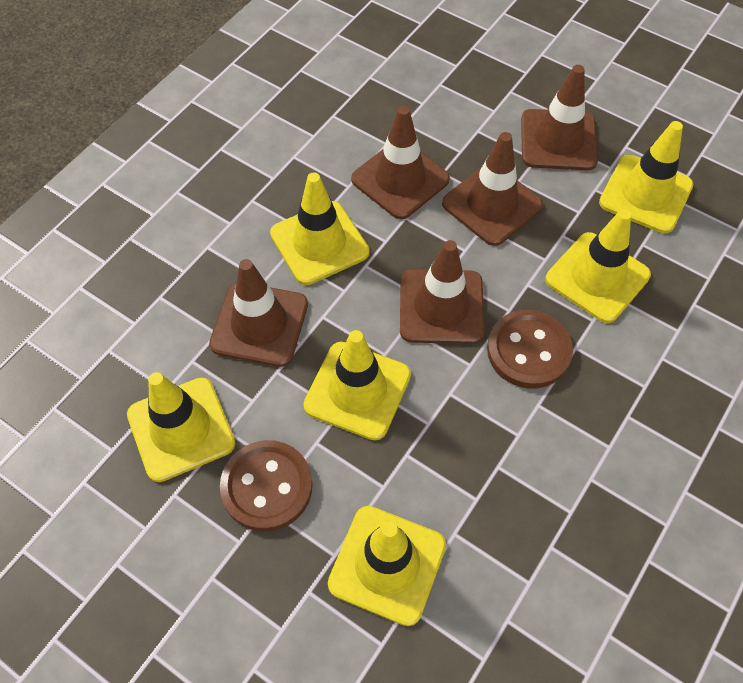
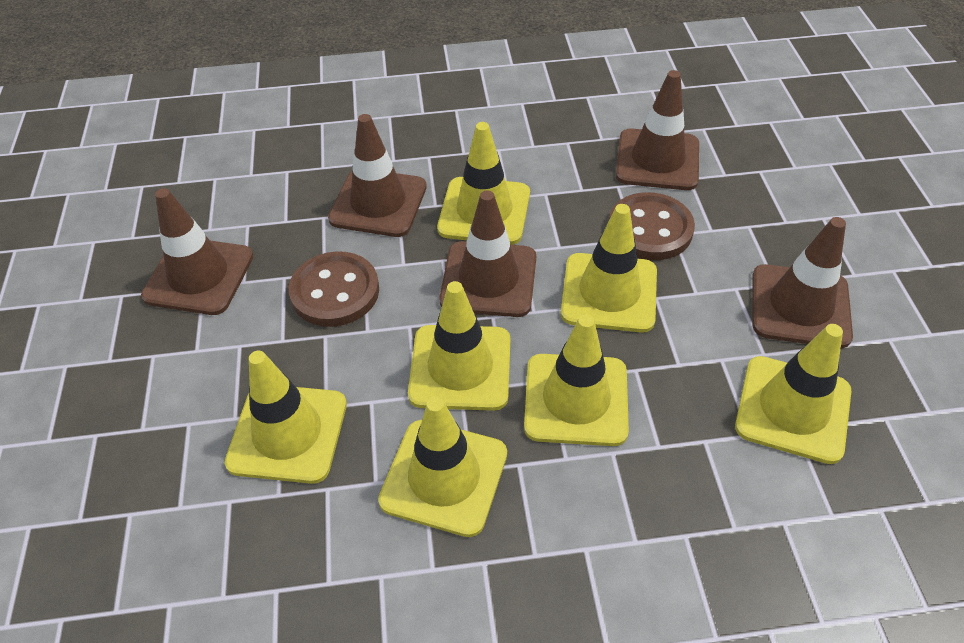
yellow traffic cone: [127,372,236,482] [270,172,369,285] [303,330,411,440] [328,506,446,626] [545,209,651,323] [599,121,693,233] = 6 -> [225,351,347,484] [378,397,507,537] [408,281,511,411] [437,122,530,245] [524,314,629,446] [561,204,657,332] [735,324,852,464] = 7

